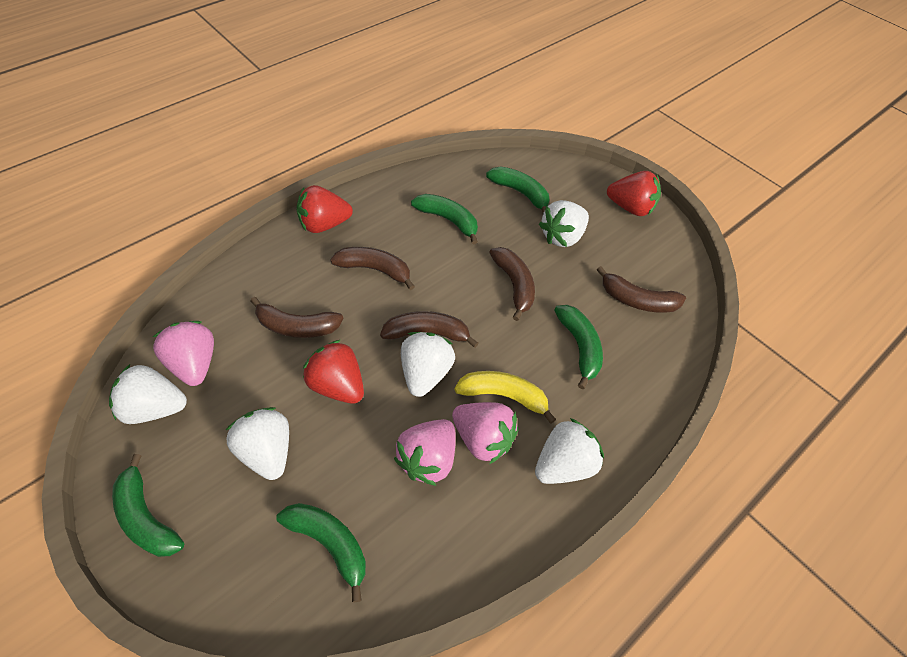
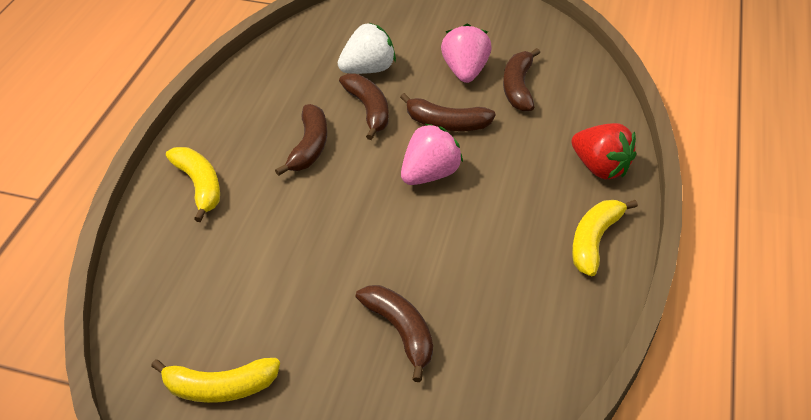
green banana: [112,454,184,557] [276,503,366,602] [411,194,478,245] [486,166,549,213] [554,305,603,389] = 5 -> none = 0
pink strawberry: [153,321,214,386] [394,419,456,486] [452,402,518,464] = 3 -> [401,123,463,185] [441,23,492,83] = 2
red strawberry: [297,185,353,233] [303,340,364,404] [607,171,661,216] = 3 -> [571,123,636,179] = 1
white strawberry: [109,364,187,424] [226,407,289,480] [401,332,455,397] [535,418,604,484] [539,200,589,247] = 5 -> [338,23,396,74] = 1
yellow banana: [454,371,556,424] = 1 -> [151,358,280,403] [166,147,220,222] [572,200,638,276] = 3

